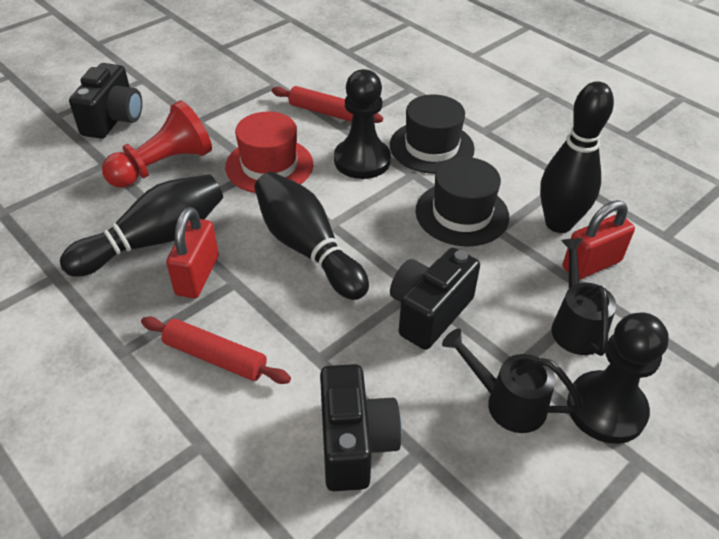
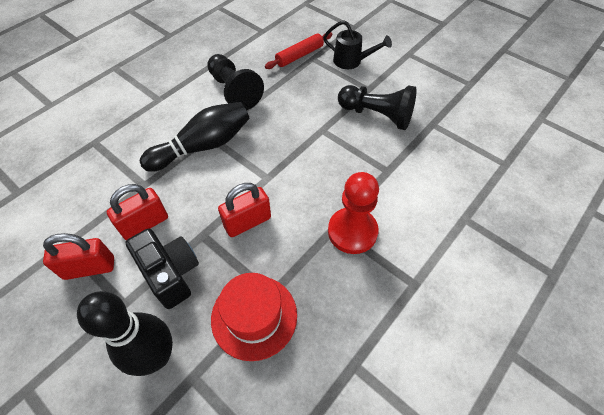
black bowling pin: [60,174,223,277] [254,172,369,300] [540,81,614,233] = 3 -> [77,291,173,376] [140,102,250,172] = 2
black camera: [69,63,142,139] [320,364,402,491] [390,248,480,350] = 3 -> [125,228,199,309] = 1
black hat: [390,95,475,174] [415,157,509,247] = 2 -> none = 0
black watering can: [442,328,583,433] [551,238,616,356] = 2 -> [323,20,392,69] = 1
red padlock: [166,207,219,298] [563,200,635,280] = 2 -> [43,233,114,280] [107,184,168,240] [218,183,271,237] = 3
red rolling pin: [141,316,291,384] [272,86,383,123] = 2 -> [265,32,332,69] = 1

